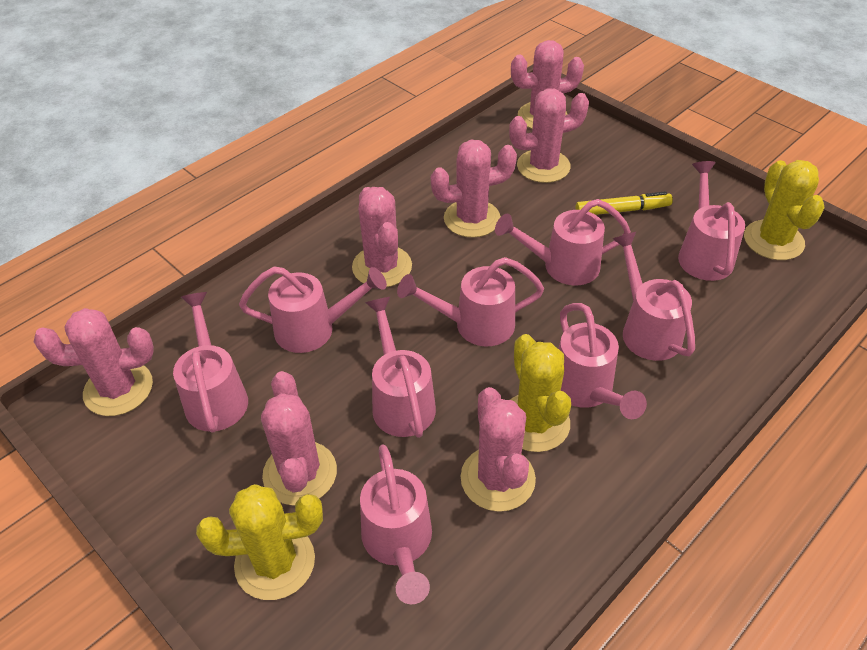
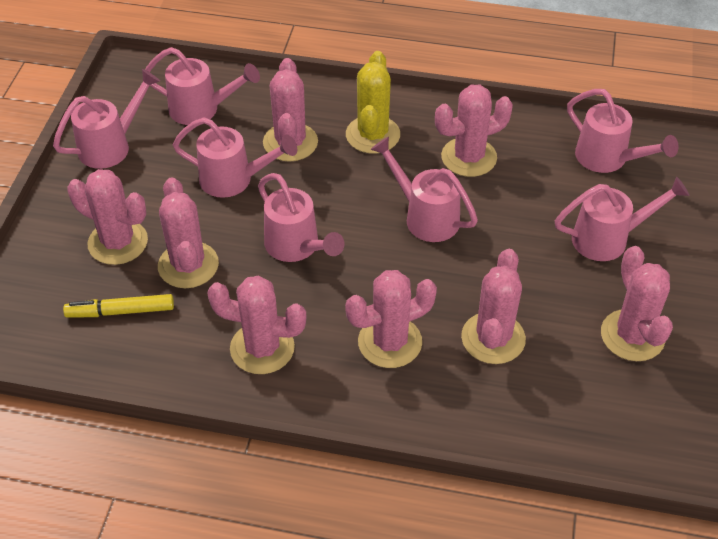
pink cactus: [34,308,154,416] [261,371,337,506] [352,187,412,287] [431,140,517,238] [461,387,536,512] [509,88,589,183] [511,40,584,129] = 7 -> [67,169,148,265] [158,177,219,288] [207,275,307,374] [263,58,318,162] [345,270,437,368] [435,85,513,177] [461,249,526,364] [601,246,673,361] = 8
pink watering can: [173,292,248,433] [239,266,387,353] [360,444,432,604] [365,297,436,438] [397,257,544,346] [495,199,631,285] [558,303,647,419] [613,232,695,361] [678,161,745,281] = 9 -> [53,69,160,169] [145,47,260,125] [173,117,297,198] [258,173,345,262] [370,137,478,242] [555,177,689,261] [567,89,679,173] = 7
yellow cactus: [196,484,323,600] [510,334,571,452] [744,160,825,260] = 3 -> [346,51,400,153] = 1

